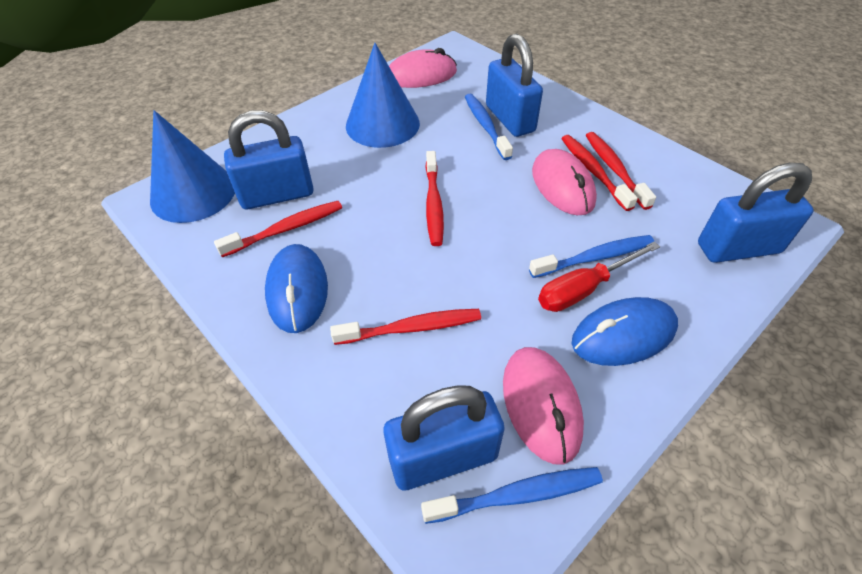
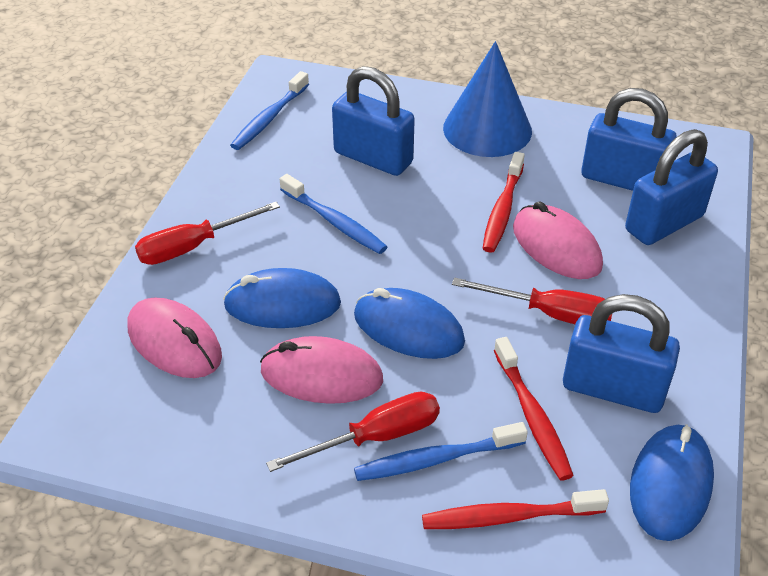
blue cone: [150,110,235,223] [346,43,420,148] = 2 -> [443,41,532,157] = 1
blue mouse: [265,244,328,333] [572,297,678,366] = 2 -> [223,268,341,328] [354,288,465,359] [630,424,714,541] = 3
red screwdriver: [538,241,660,312] = 1 -> [135,202,280,265] [266,392,440,472] [452,277,612,324] = 3
red toothbrush: [214,201,342,257] [330,309,481,345] [425,151,444,246] [561,135,638,211] [586,132,656,210] = 5 -> [422,489,609,529] [482,152,525,253] [494,337,574,481] = 3

